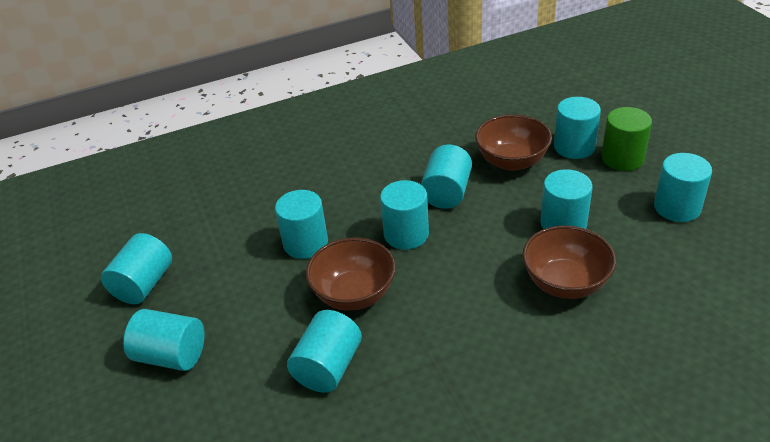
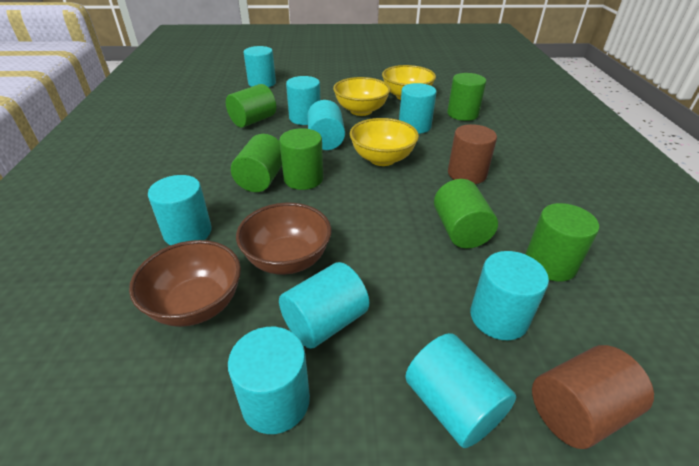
brown bowl: [306,238,396,311] [475,114,552,171] [522,225,616,299] = 3 -> [129,240,241,327] [236,203,332,275] = 2
brown cylinder: none = 0 -> [448,124,497,184] [532,345,654,449] = 2
green cylinder: [601,107,652,171] = 1 -> [226,84,276,128] [231,134,282,192] [279,128,323,190] [434,179,498,249] [447,73,486,121] [525,203,599,281] = 6
yellow bowl: none = 0 -> [333,77,391,116] [350,118,419,166] [382,65,436,100] = 3

